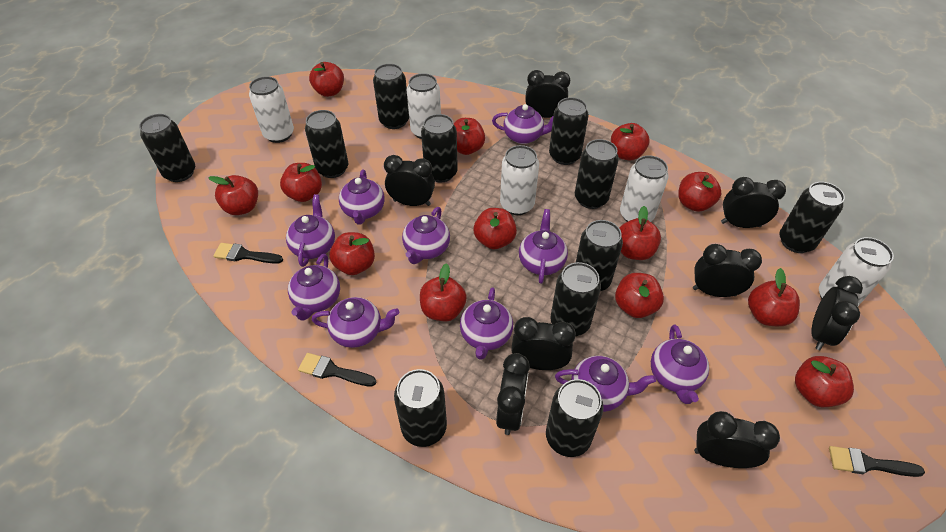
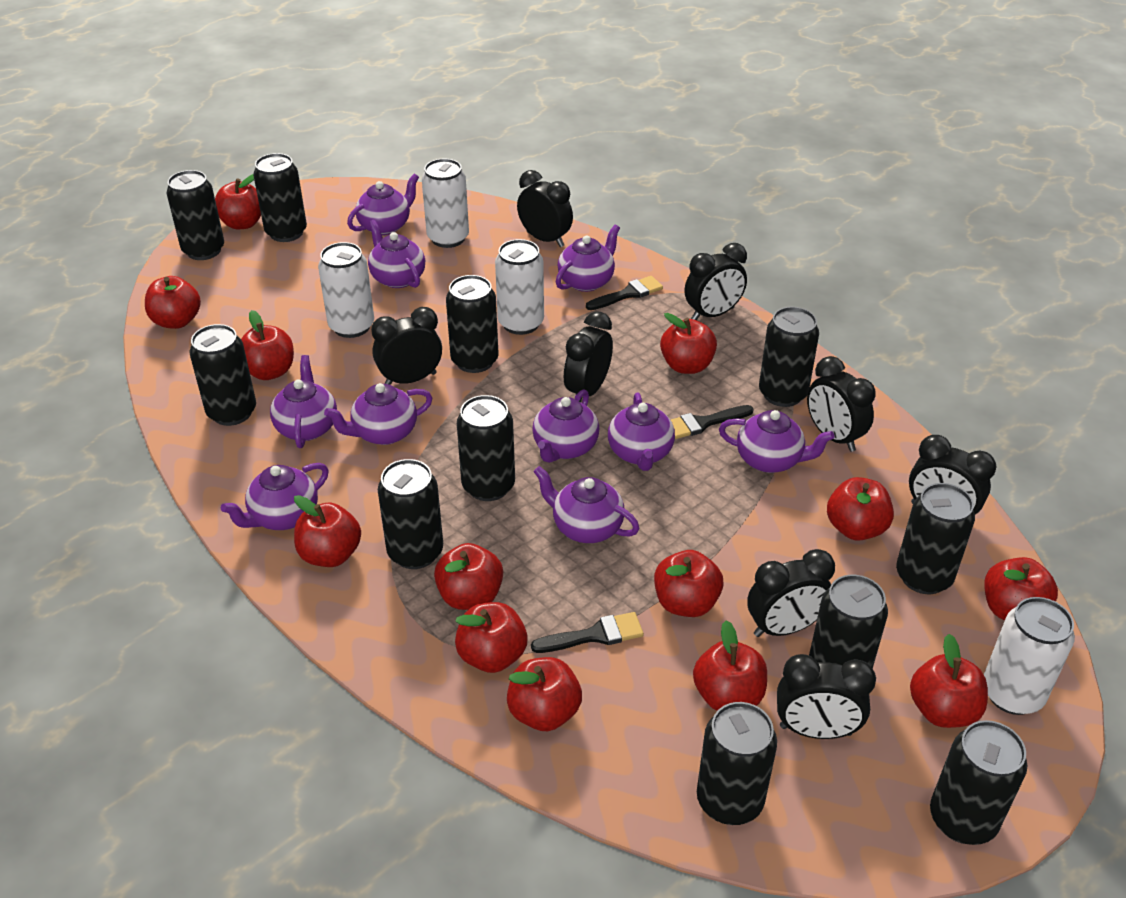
white can: [249,76,294,143] [407,73,441,139] [500,145,539,215] [620,155,669,222] [819,237,894,306] = 5 -> [318,242,374,338] [422,159,469,248] [495,239,544,335] [984,597,1075,715] = 4

